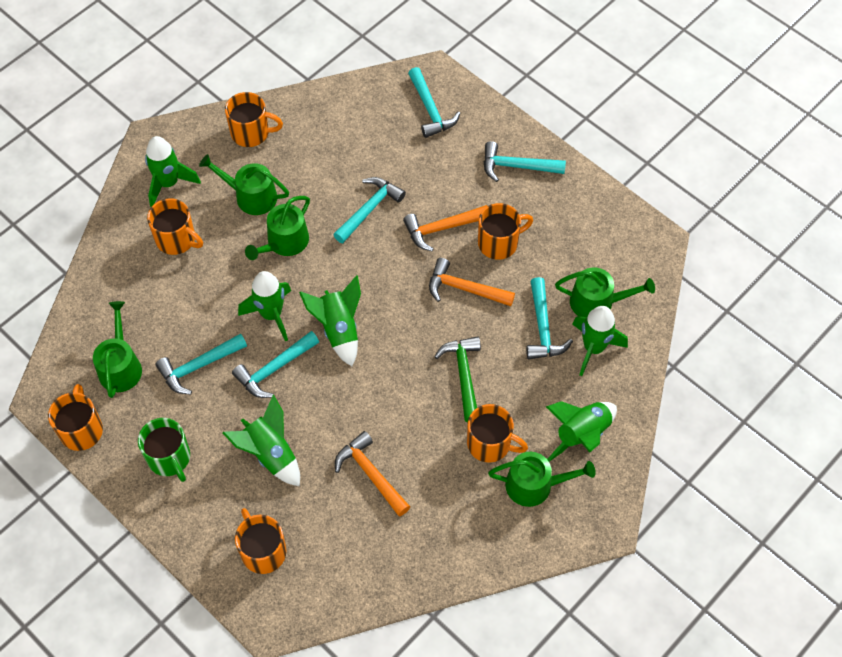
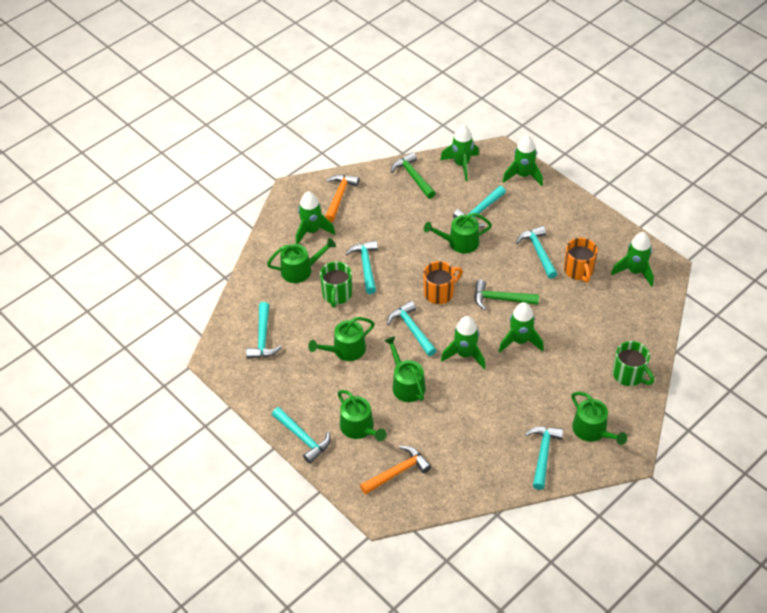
green hammer: [434,336,481,422] = 1 -> [391,152,436,199] [475,280,539,310] = 2
green mug: [138,418,190,482] = 1 -> [320,261,352,308] [613,341,654,386] = 2
green watering can: [93,301,142,398] [199,154,289,215] [245,196,310,260] [488,452,596,507] [555,267,655,317] = 5 -> [267,238,336,283] [308,317,375,361] [338,390,387,441] [384,336,426,402] [424,213,492,254] [572,392,627,445] = 6
orange hammer: [335,431,410,517] [403,205,487,252] [429,258,515,306] = 3 -> [325,175,359,222] [360,446,431,495] = 2
orange mug: [48,384,103,451] [147,198,203,255] [225,92,283,147] [235,508,286,574] [467,404,528,463] [478,203,533,260] = 6 -> [423,261,463,304] [564,238,598,283] = 2
turquoise hammer: [155,334,247,395] [232,331,319,398] [333,177,406,243] [408,67,460,138] [484,141,566,182] [526,277,573,359] = 6 -> [246,302,282,359] [272,407,331,464] [345,241,378,294] [387,301,437,356] [453,186,506,227] [516,226,557,279] [525,427,564,490] = 7

